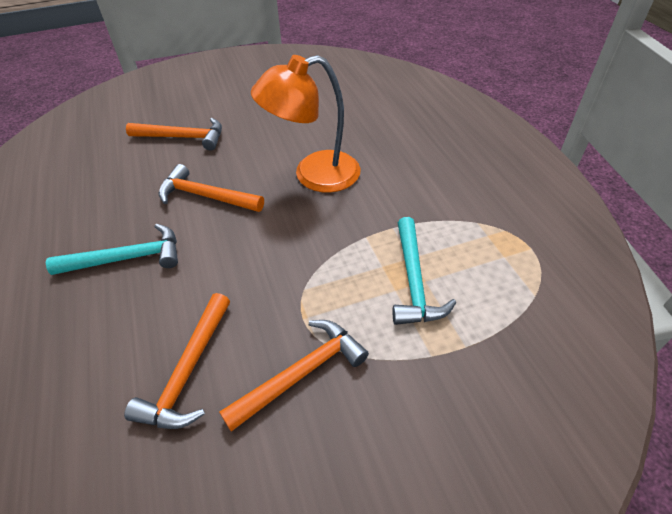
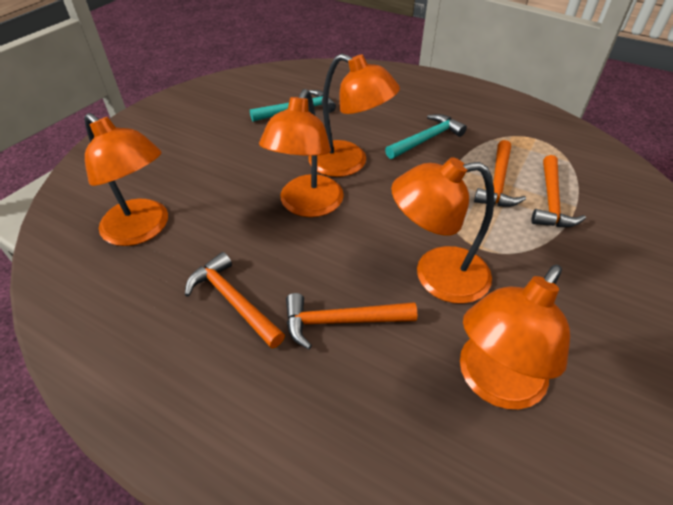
orange lamp: [251,55,360,193] = 1 -> [84,113,168,246] [259,89,344,217] [308,54,400,177] [391,157,494,304] [460,265,570,409] = 5

